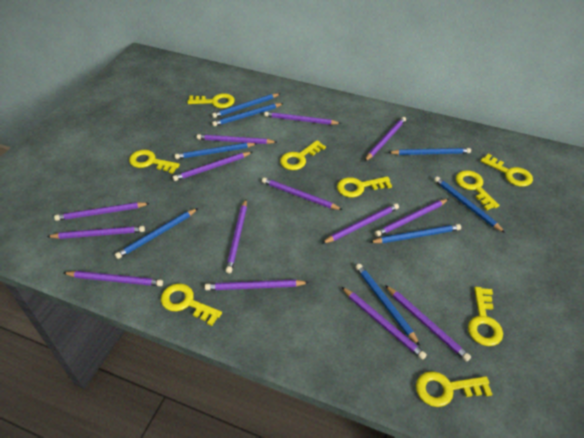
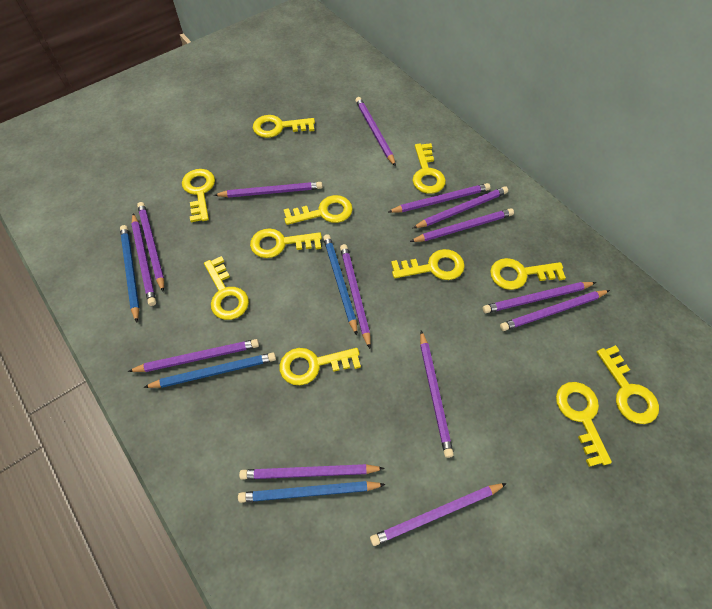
blue pencil: [115,208,198,259] [175,143,257,159] [212,93,281,118] [212,103,284,127] [356,264,420,346] [370,224,461,243] [388,148,471,155] [434,177,505,233] = 8 -> [120,225,139,323] [143,353,276,388] [238,481,386,503] [323,234,357,335] = 4
yellow key: [129,150,180,174] [161,283,222,326] [187,93,235,108] [280,140,326,170] [337,176,392,197] [416,371,493,407] [456,170,499,210] [468,287,503,346] [480,154,533,187] = 9 -> [182,169,215,222] [204,256,249,320] [250,228,322,258] [253,115,315,138] [279,348,361,385] [284,195,353,225] [391,249,465,280] [413,143,446,194] [490,258,566,290] [556,382,612,467] [597,345,659,424] = 11

